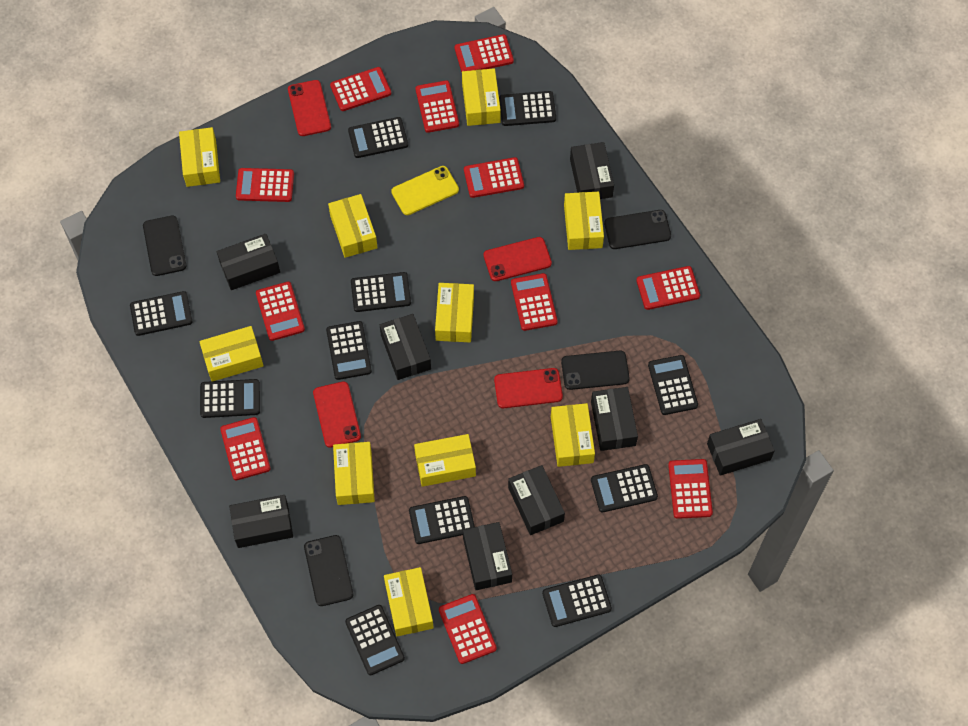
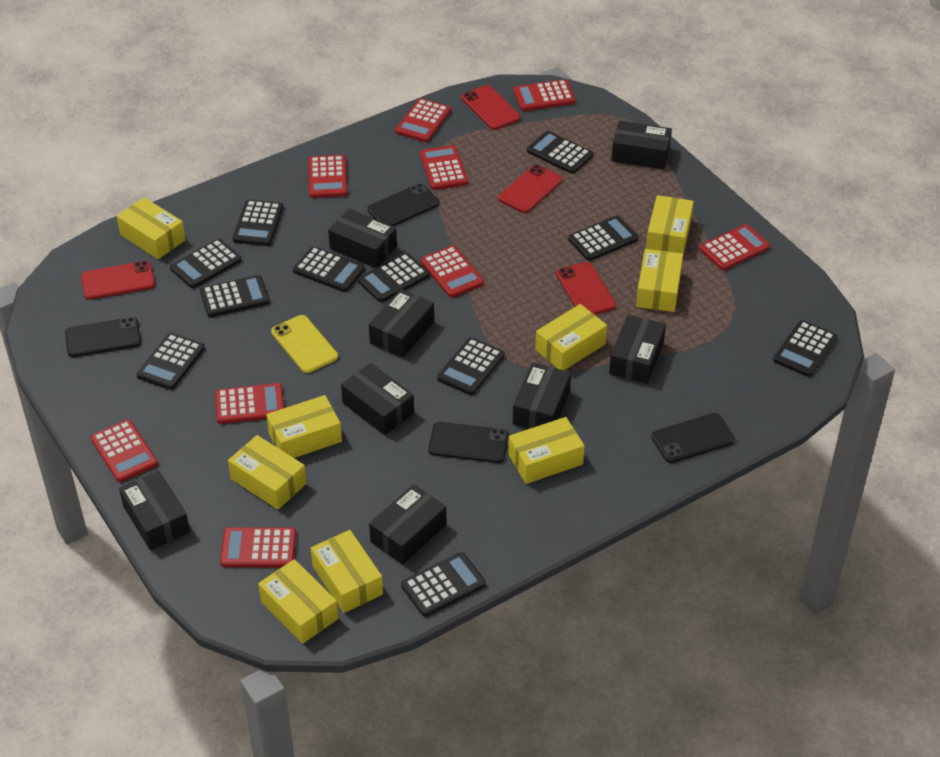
red calculator: [220,417,271,480] [236,168,294,202] [256,282,305,341] [330,67,391,111] [415,80,459,133] [439,594,497,664] [454,34,514,72] [464,157,524,198] [511,273,558,331] [636,266,700,310] [668,459,713,519] = 11 -> [90,419,158,482] [215,383,284,424] [220,527,296,567] [308,155,348,198] [395,98,451,142] [420,145,468,190] [421,246,484,298] [513,79,576,111] [699,224,770,270] = 9
yellow box: [179,127,220,187] [199,326,264,381] [328,194,378,258] [333,442,375,505] [384,567,434,636] [414,434,476,487] [435,283,474,342] [462,68,501,126] [551,403,595,467] [564,192,604,250] = 10 -> [117,197,186,259] [228,435,307,509] [258,559,338,644] [266,395,342,458] [311,530,383,613] [508,417,585,484] [535,304,607,370] [636,249,683,312] [646,195,694,255] = 9

